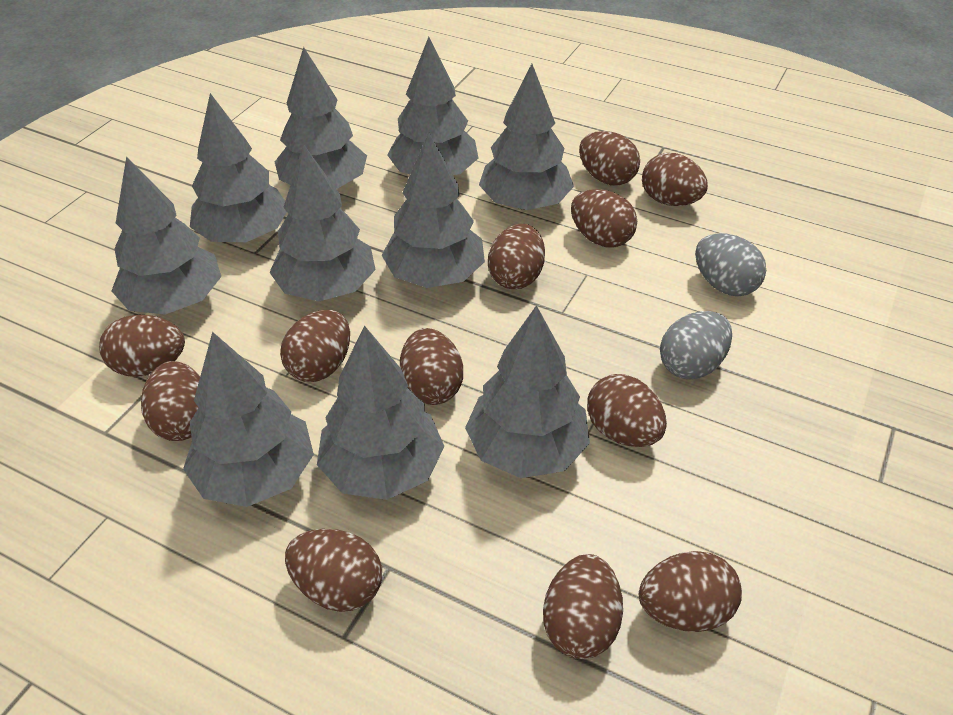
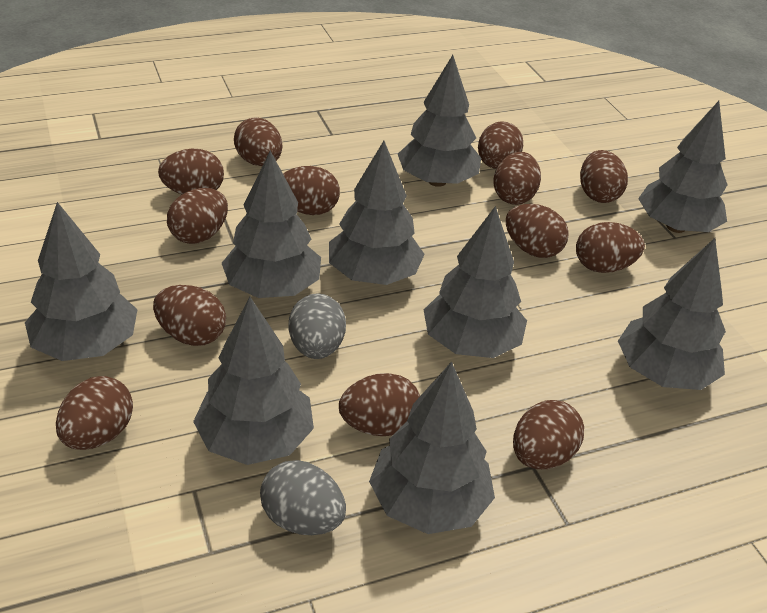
brown egg: [99,315,185,377] [141,361,200,441] [280,310,350,382] [285,529,382,612] [400,328,463,405] [488,224,545,289] [543,554,623,659] [571,189,637,248] [579,131,640,185] [587,374,667,447] [639,551,742,632] [642,153,708,206] = 12 -> [56,376,133,450] [153,285,226,346] [158,149,224,195] [167,188,228,244] [234,117,283,166] [283,166,340,215] [339,373,420,436] [478,121,523,169] [493,152,541,205] [506,204,569,258] [513,400,584,469] [576,222,645,273] [580,150,628,203] = 13
grey tree: [112,156,221,315] [183,332,314,507] [190,93,287,242] [269,144,376,301] [275,47,367,189] [317,325,445,500] [382,133,485,288] [387,37,478,175] [465,305,590,478] [479,64,574,210] = 10 -> [25,202,138,361] [193,297,314,465] [222,151,321,298] [329,141,425,285] [369,362,495,534] [398,55,481,187] [424,206,527,358] [618,238,726,390] [638,101,728,233] = 9

